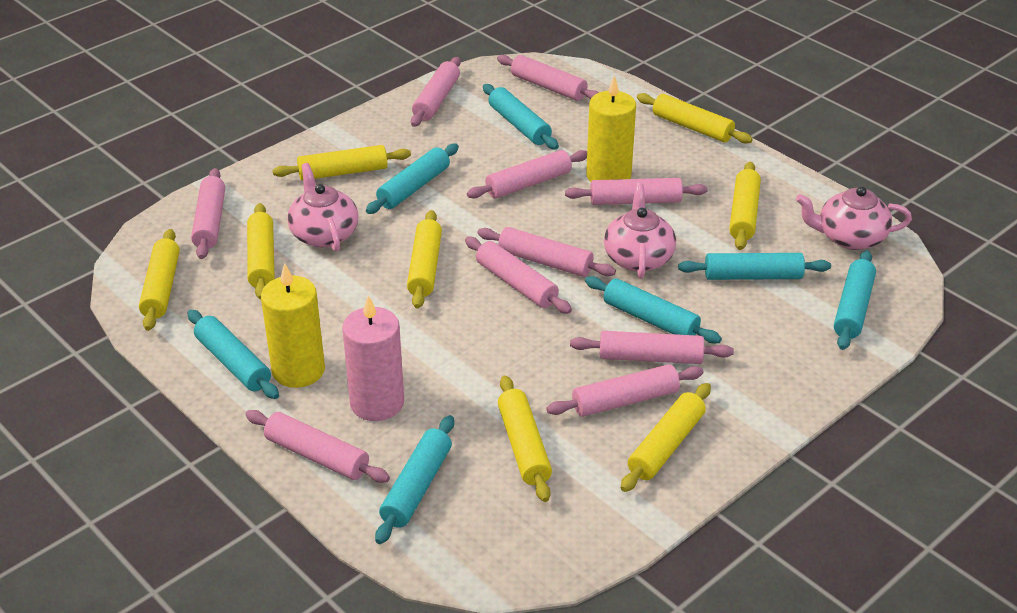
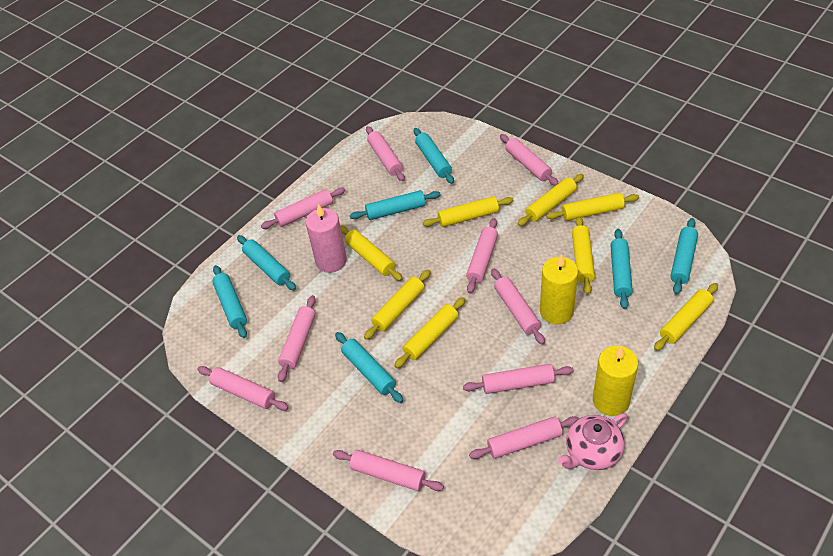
pink teapot: [287,163,359,252] [604,183,676,279] [796,187,912,250] = 3 -> [558,413,628,470] = 1

